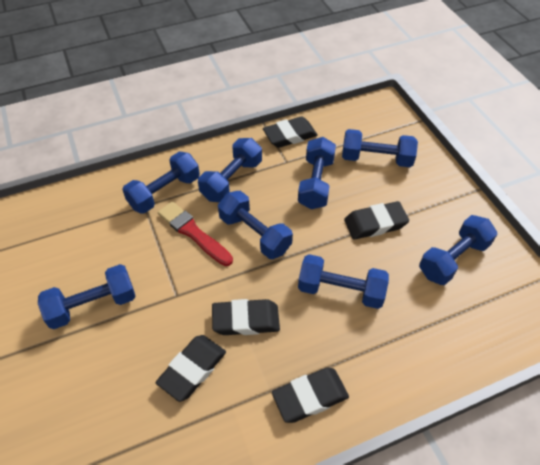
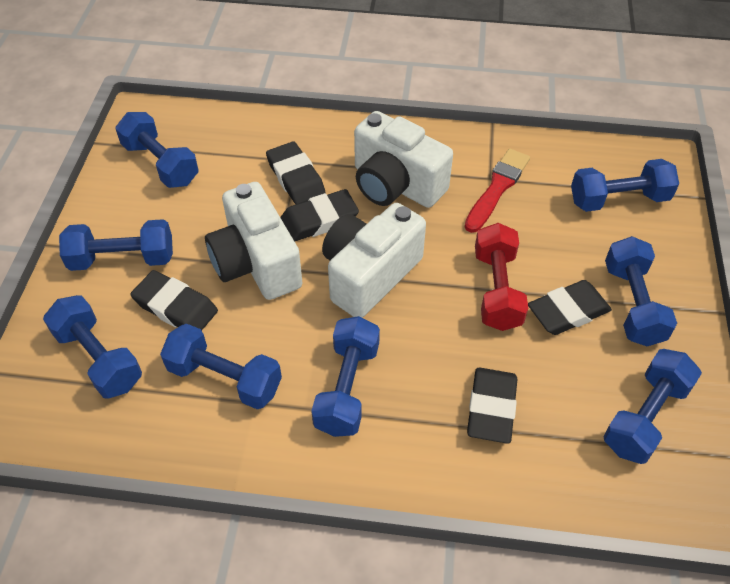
red dumbbell: none = 0 -> [475,223,528,331] = 1
white camera: none = 0 -> [205,182,303,300] [322,203,426,318] [354,111,453,208] = 3

